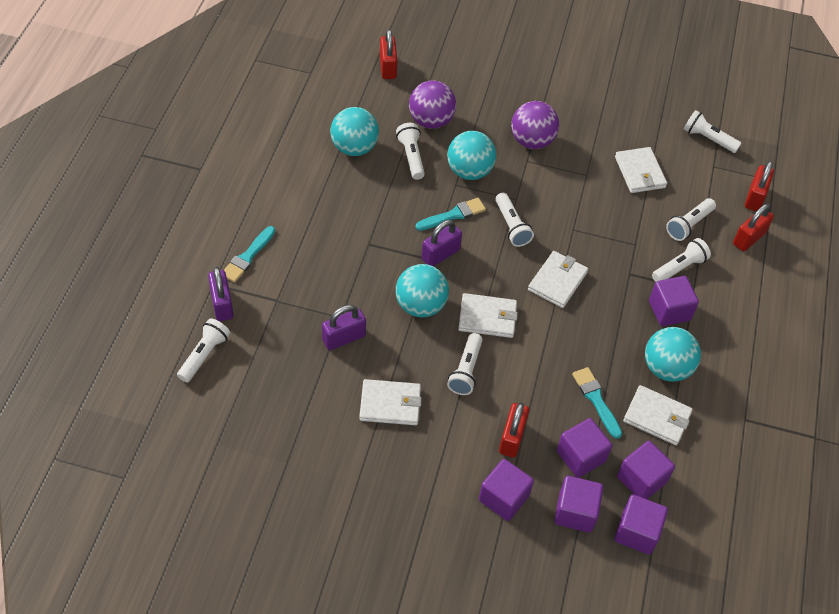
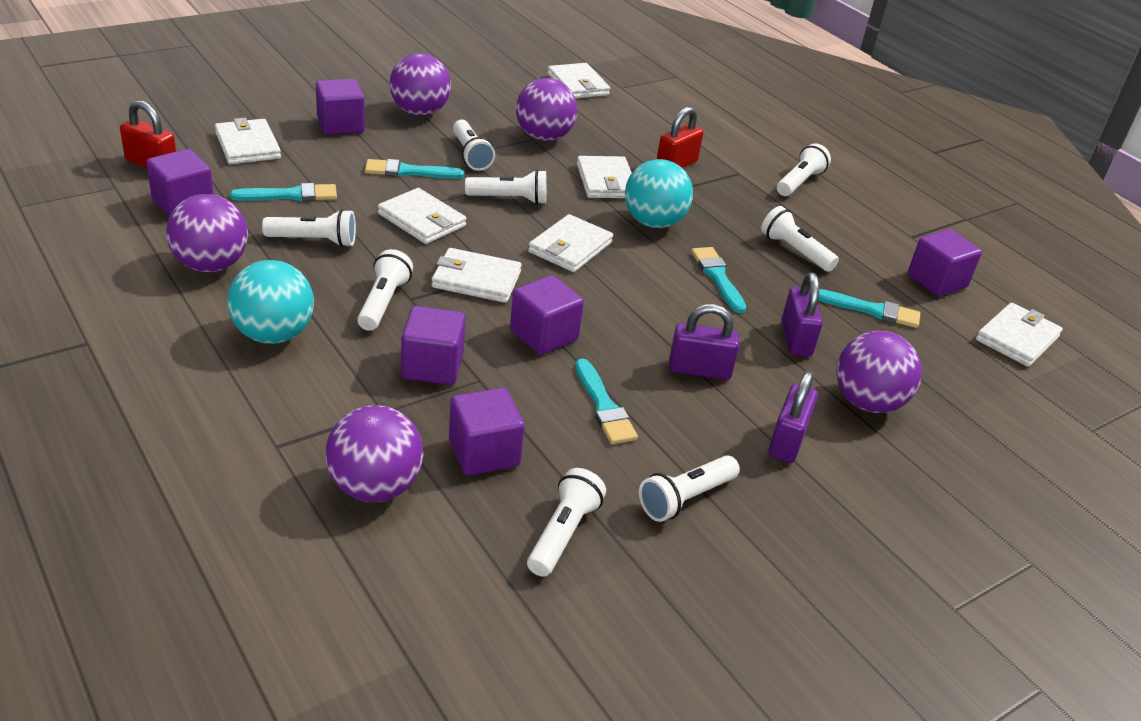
purple ball: [409,80,456,129] [511,101,559,149] = 2 -> [166,194,248,273] [325,405,424,502] [390,53,451,116] [516,78,578,141] [836,331,922,413] = 5
red padlock: [380,29,397,79] [499,402,529,458] [733,204,774,251] [745,161,774,211] = 4 -> [120,100,176,168] [657,107,704,168] = 2
turquoise ball: [330,107,379,156] [396,264,449,317] [447,131,496,180] [645,327,701,382] = 4 -> [227,260,314,344] [625,159,693,228] = 2
turquoise brush: [224,226,275,282] [416,198,486,231] [572,367,622,439] = 3 -> [230,183,337,201] [365,159,464,179] [575,359,638,444] [691,247,746,313] [818,289,920,328] = 5
white flashlight: [177,318,230,383] [396,123,425,180] [447,333,483,395] [495,193,534,247] [652,238,711,282] [666,198,716,241] [684,110,741,153] = 7 -> [262,209,356,247] [357,249,413,331] [453,120,495,171] [465,170,546,204] [527,468,606,577] [639,455,740,522] [761,206,839,272] [777,143,831,196] = 8
white wallet: [359,379,422,425] [458,293,518,338] [528,251,588,308] [615,147,667,193] [623,385,693,445] = 5 -> [215,118,281,164] [378,188,466,244] [432,248,522,303] [528,214,613,272] [548,63,610,98] [577,156,632,198] [976,303,1063,367] = 7

